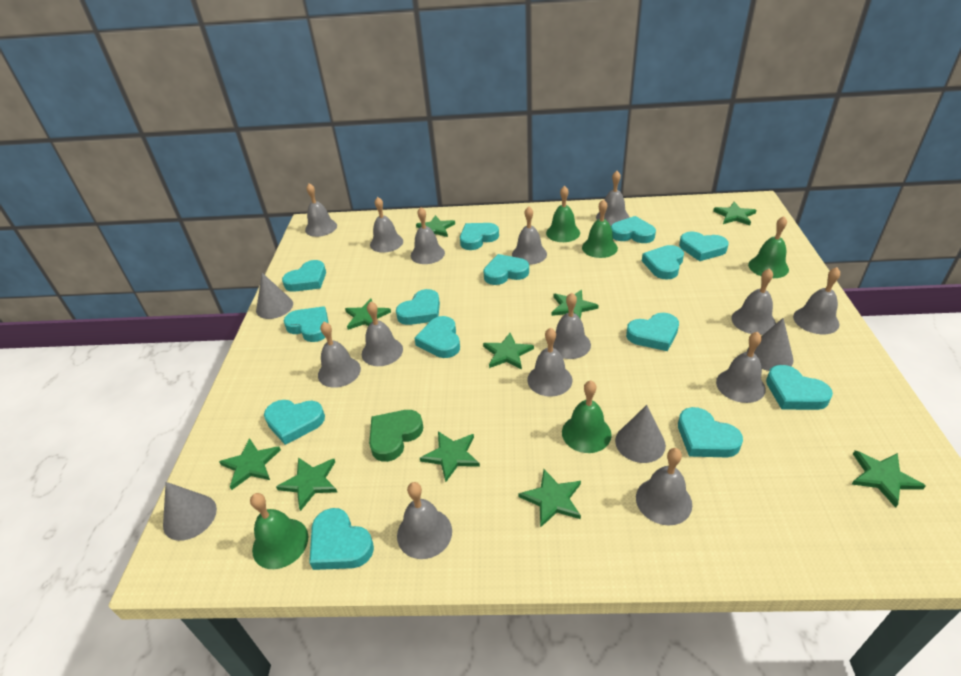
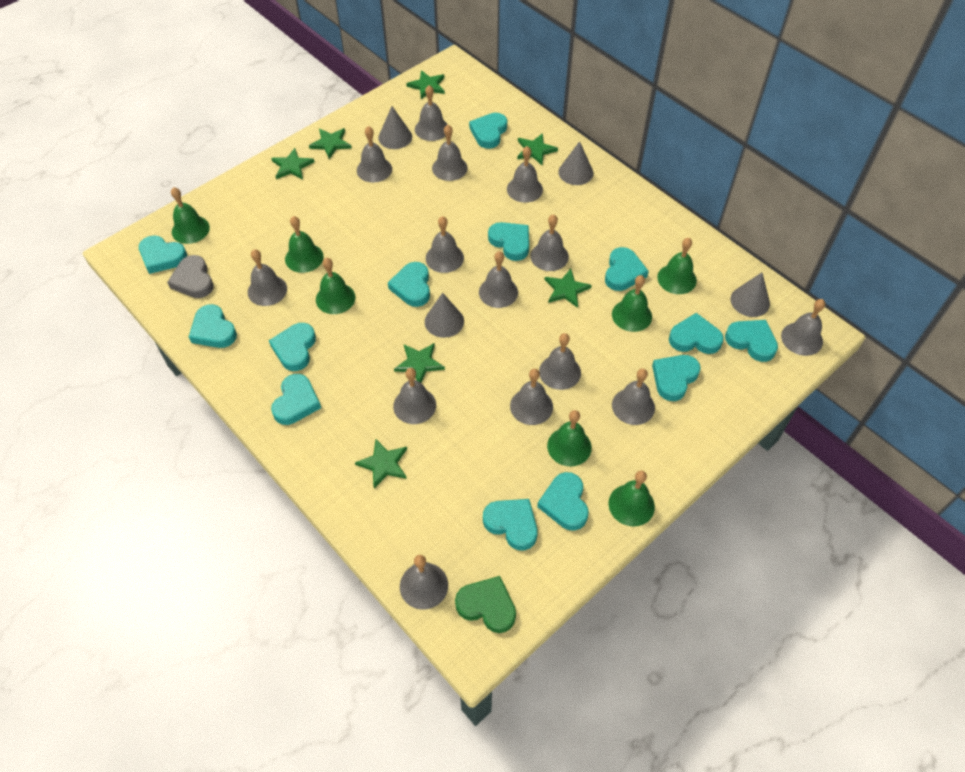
green bell: [250,493,308,569] [546,185,580,242] [562,380,612,453] [582,199,618,258] [748,216,789,278] = 5 -> [171,187,210,244] [285,216,324,273] [316,258,356,314] [547,410,592,467] [608,471,655,527] [612,275,652,332] [657,238,697,294] = 7
green star: [219,438,281,490] [276,457,337,511] [345,298,391,330] [416,215,455,237] [420,431,480,482] [483,333,534,370] [518,469,581,528] [551,290,599,319] [713,202,756,225] [852,450,926,508] = 10 -> [271,148,314,180] [309,128,352,159] [355,439,407,488] [394,343,445,383] [406,70,445,99] [517,133,558,165] [544,269,592,308] = 7
grey heart: none = 0 -> [167,255,214,298] = 1
turquoise heart: [264,400,325,445] [282,260,326,292] [283,306,328,342] [309,508,374,570] [396,289,440,325] [414,316,460,358] [460,223,499,250] [483,254,529,285] [611,216,656,243] [626,313,679,351] [642,245,684,280] [678,407,743,457] [679,232,729,261] [766,365,833,410] = 14 -> [139,235,187,274] [189,304,237,348] [269,323,316,371] [271,374,321,425] [388,262,430,307] [469,113,507,149] [483,499,538,550] [488,222,529,261] [537,472,589,531] [605,247,649,291] [652,355,701,401] [669,313,724,354] [725,320,778,362] = 13

